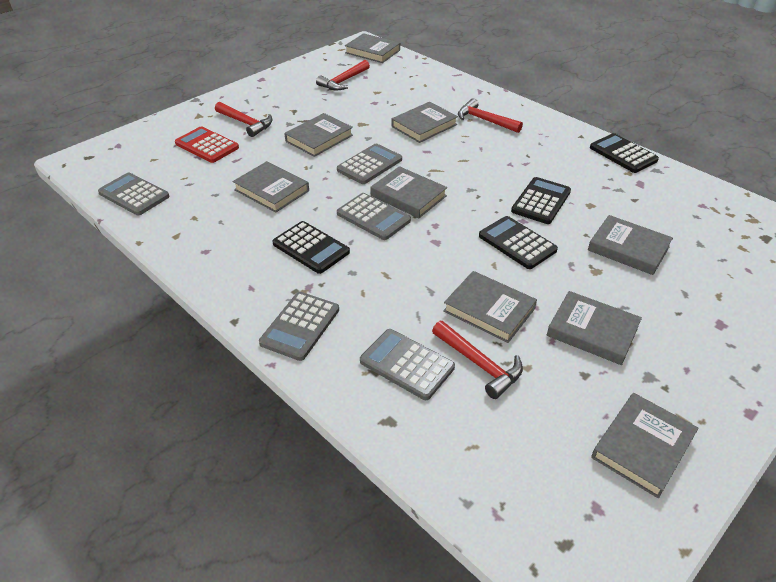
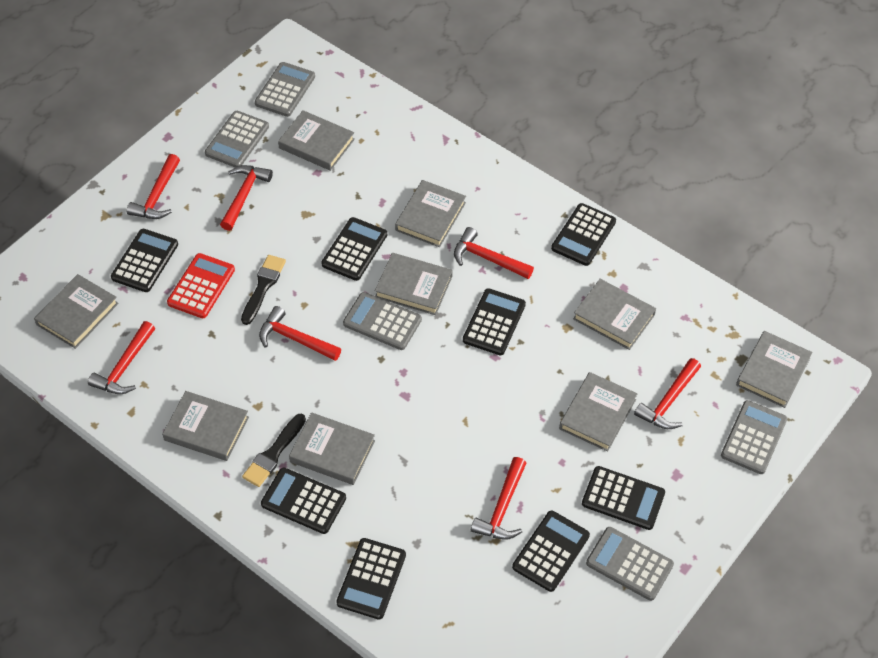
black brush: none = 0 -> [241,255,286,325] [242,413,306,487] = 2
black calculator: [272,221,350,274] [479,216,558,269] [511,177,571,224] [590,133,659,173] = 4 -> [111,229,178,292] [261,468,346,534] [321,217,387,281] [336,538,406,620] [463,288,526,355] [512,511,590,592] [551,203,616,266] [582,466,665,530] = 8
red hammer: [215,102,273,137] [316,60,370,90] [432,321,523,399] [458,98,523,133] = 4 -> [88,321,155,394] [127,154,180,219] [220,165,273,231] [259,306,341,361] [454,227,534,279] [471,457,526,540] [634,358,701,429] = 7

